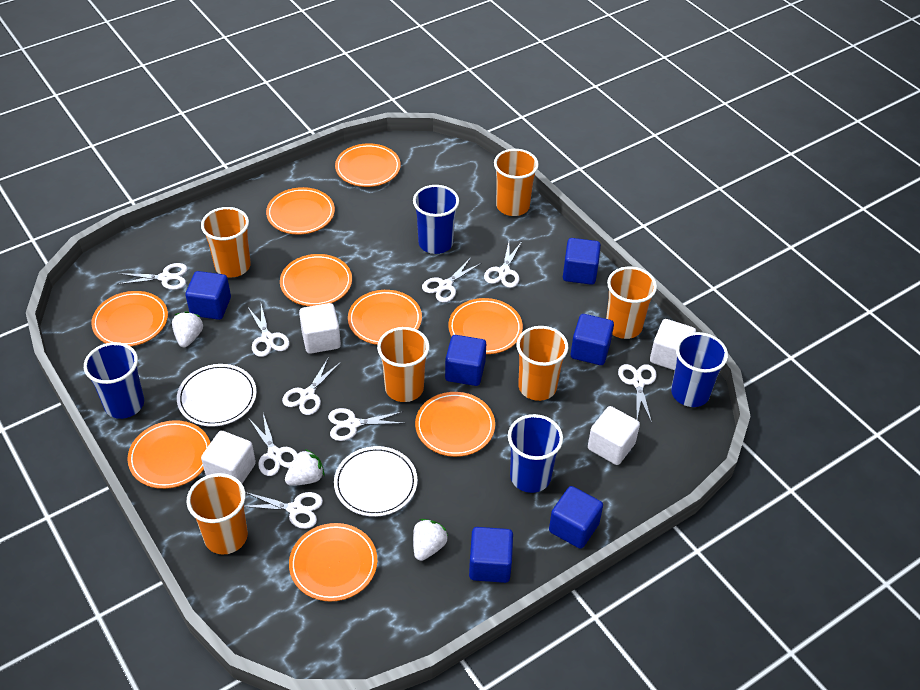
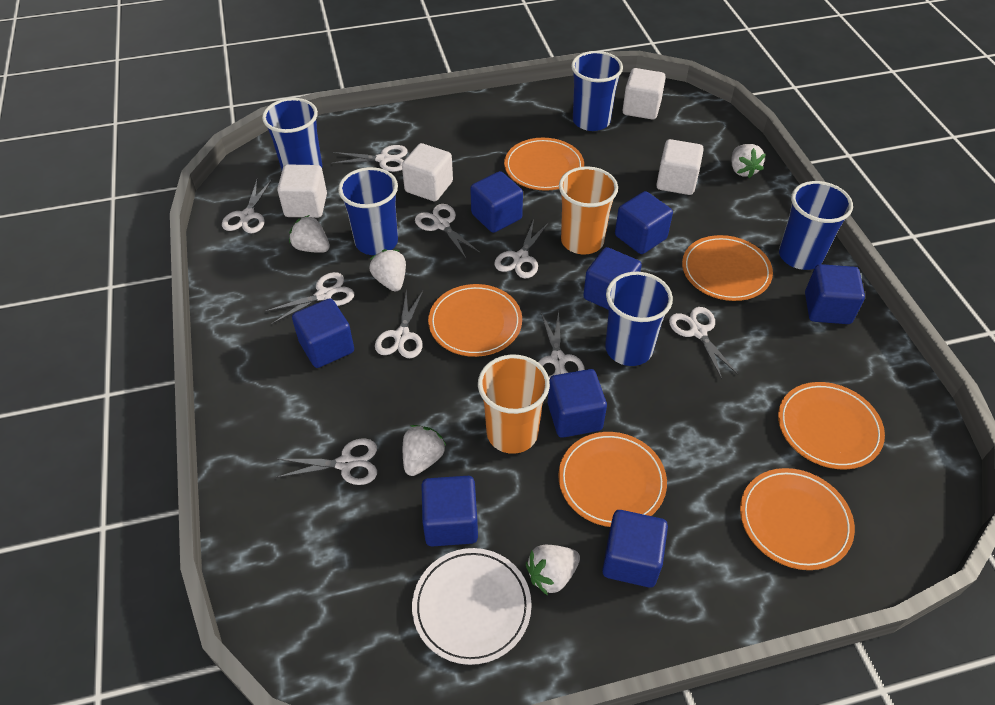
blue cube: [185,271,231,320] [445,335,486,386] [469,527,513,583] [549,486,603,549] [563,238,601,285] [571,314,614,365] = 6 -> [292,298,354,368] [421,476,478,547] [470,171,523,233] [548,369,607,438] [583,247,642,309] [602,510,668,588] [615,191,673,254] [805,264,865,324] = 8
blue cup: [84,342,144,419] [413,185,459,254] [508,414,563,493] [671,332,728,407] = 4 -> [262,98,322,170] [338,167,398,255] [571,51,623,131] [605,272,673,366] [779,181,853,270] = 5
orange cup: [187,473,248,554] [201,207,251,277] [377,327,430,402] [494,149,539,216] [517,326,568,401] [606,267,657,339] = 6 -> [478,355,550,454] [559,166,618,255] = 2
orange plate: [91,291,168,346] [127,420,210,489] [266,187,335,234] [280,254,352,306] [289,523,377,602] [335,143,401,187] [348,290,422,345] [415,392,495,457] [448,298,523,354] = 9 -> [428,284,522,357] [504,138,584,191] [558,432,667,527] [682,235,773,301] [740,468,855,570] [778,382,885,470] = 6
white plate: [177,364,257,426] [334,446,418,517] = 2 -> [412,548,532,665] = 1
white strawberry: [172,311,203,347] [285,449,325,486] [413,519,448,561] = 3 -> [289,215,330,253] [369,249,406,291] [403,425,446,476] [526,545,580,596] [732,144,766,178] = 5

